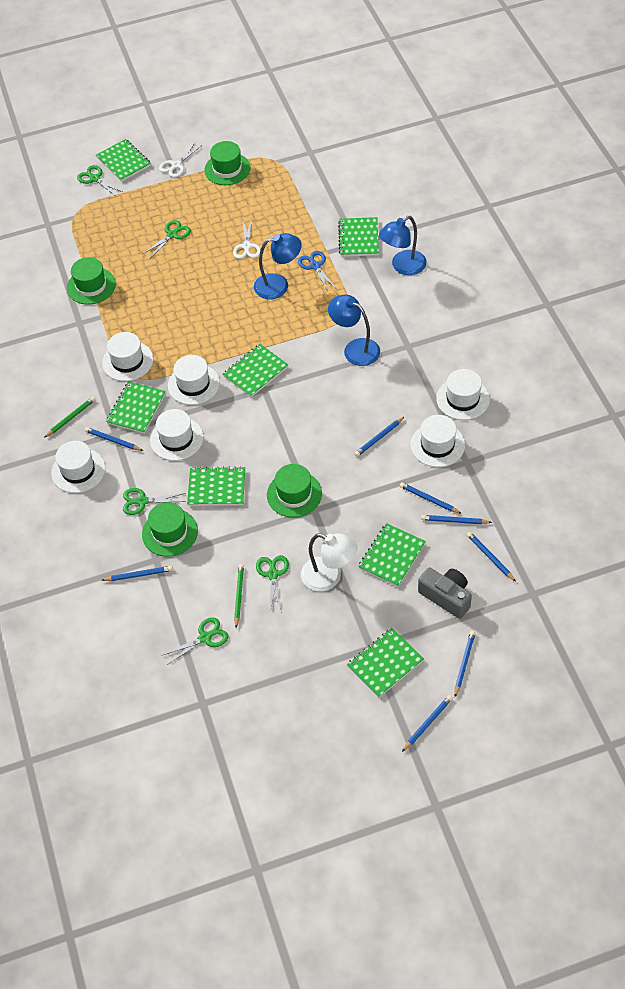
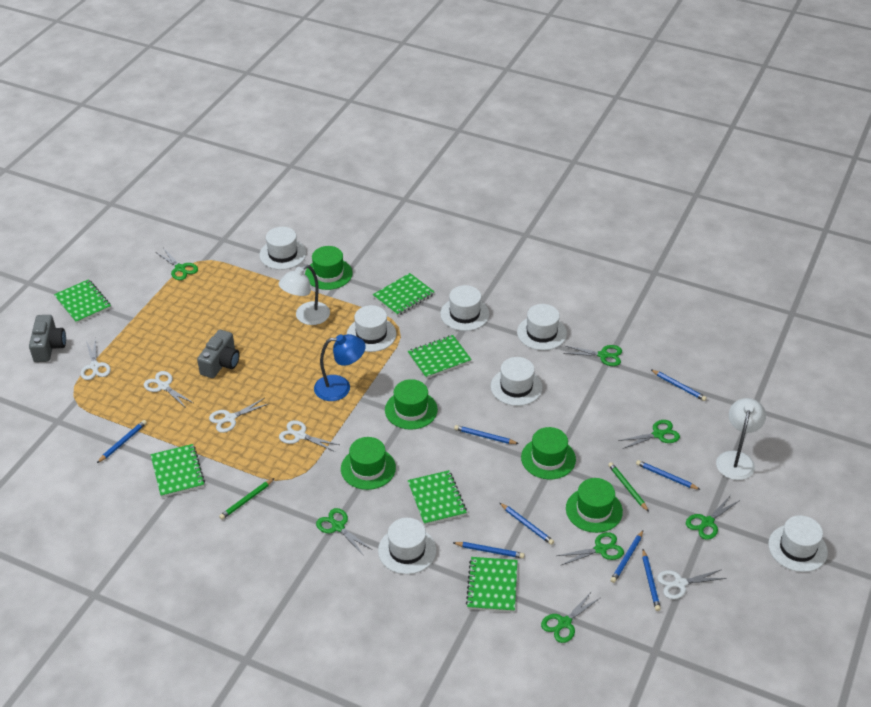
blue lamp: [254,233,302,299] [328,295,380,366] [379,216,427,275] = 3 -> [314,334,365,401] = 1
blue scissors: [298,251,336,292] = 1 -> none = 0
green hat: [67,257,116,305] [142,502,198,557] [204,141,251,185] [267,464,322,518] = 4 -> [305,246,353,290] [341,437,396,490] [385,379,438,430] [521,427,576,479] [566,478,623,533] = 5
green notebook: [96,139,151,182] [106,381,166,434] [187,466,245,506] [223,344,288,397] [338,217,379,257] [347,628,424,698] [358,523,426,587] = 7 -> [54,279,111,324] [150,444,205,497] [373,273,435,316] [408,335,472,379] [408,470,467,525] [466,557,518,612] = 6
green scissors: [77,165,123,196] [123,488,186,515] [143,220,191,258] [161,617,228,665] [256,555,289,613] = 5 -> [157,248,198,280] [316,508,372,556] [541,591,600,643] [557,532,624,565] [563,345,622,366] [618,420,680,449] [686,495,740,540] = 7
grey camera: [418,567,472,619] = 1 -> [29,315,66,362] [197,330,240,378] = 2
white hat: [51,441,105,493] [102,332,153,381] [150,409,203,461] [168,355,220,405] [410,415,465,467] [436,369,490,420] = 6 -> [259,227,306,270] [347,305,396,352] [378,518,436,574] [440,285,489,331] [491,357,543,406] [517,304,567,350] [768,515,828,572] = 7
white lamp: [301,533,358,591] = 1 -> [279,265,330,325] [716,398,766,480] = 2
white scissors: [159,143,202,178] [233,219,261,259] = 2 -> [81,338,111,380] [144,371,193,408] [209,398,270,433] [279,420,339,452] [657,569,727,599] = 5

